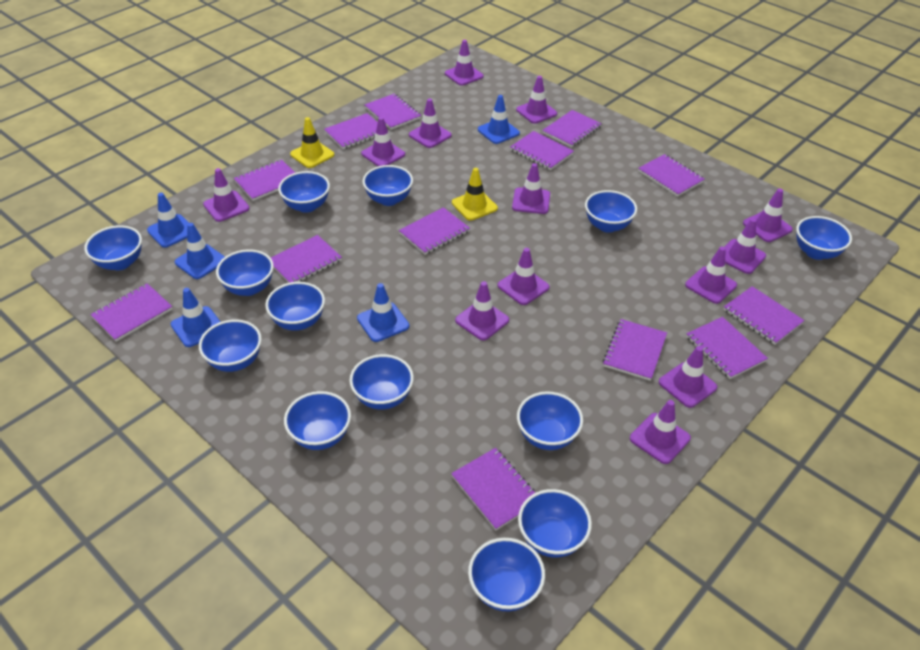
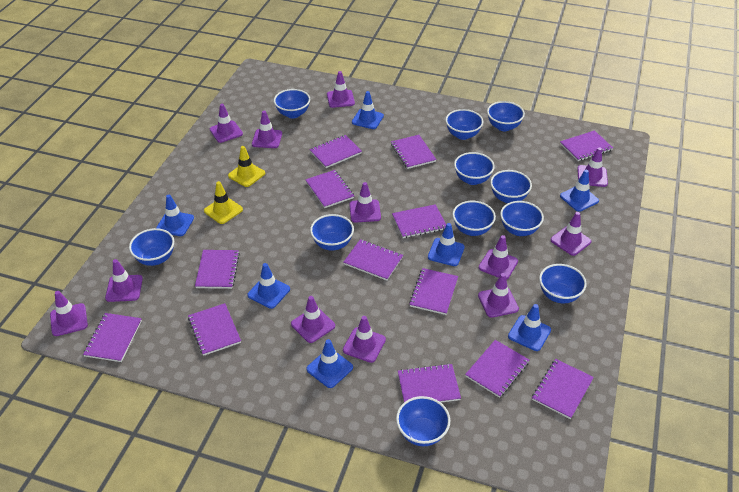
blue bowl: [84,225,142,270] [199,319,262,372] [216,249,274,296] [265,282,325,331] [278,171,330,213] [284,391,351,450] [349,354,414,410] [362,165,413,206] [468,538,545,611] [517,392,583,450] [518,489,592,558] [585,190,637,233] [796,216,852,260] = 13 -> [129,228,174,266] [274,89,310,118] [310,214,354,250] [396,396,450,446] [445,109,483,140] [452,201,496,236] [454,152,495,185] [487,101,525,131] [490,170,532,203] [500,201,544,236] [539,264,587,303] = 11
blue traffic cone: [147,193,189,248] [171,288,220,347] [175,223,225,279] [357,283,409,342] [478,95,520,144] = 5 -> [156,195,194,236] [247,263,290,309] [306,339,353,388] [352,91,384,129] [428,223,465,266] [508,304,551,351] [560,170,599,212] = 7
purple traffic cone: [203,168,250,222] [361,117,405,166] [409,98,452,148] [445,40,483,86] [455,281,509,341] [497,248,550,305] [512,163,550,214] [516,76,557,124] [630,400,691,464] [659,346,717,408] [685,247,737,304] [725,218,766,274] [743,189,793,242] = 13 -> [50,291,88,336] [105,259,143,302] [210,104,243,143] [252,111,282,148] [291,296,335,343] [327,71,355,108] [343,316,386,363] [349,182,381,223] [478,273,519,318] [479,235,518,280] [550,212,591,256] [577,147,608,187] = 12

